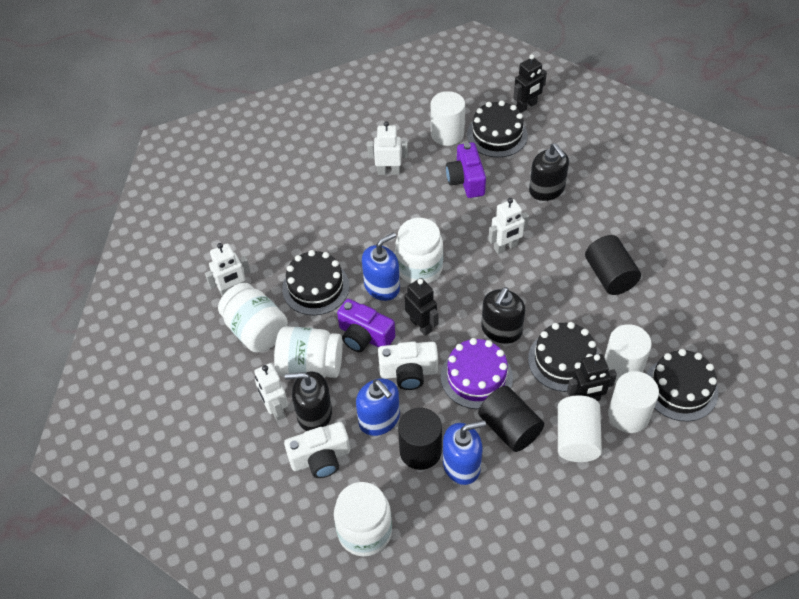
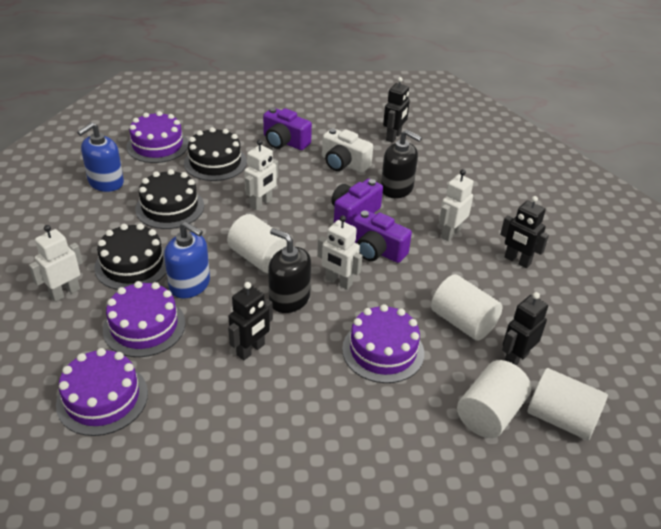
black cake: [282,250,350,315] [467,101,528,157] [528,322,599,392] [646,349,718,421] = 4 -> [94,223,167,290] [135,169,204,229] [184,127,247,181] = 3
black cylinder: [398,408,442,470] [478,386,544,452] [585,235,641,295] = 3 -> none = 0
black robot: [405,278,439,336] [513,54,547,113] [567,354,617,401] = 3 -> [228,282,273,360] [383,77,410,143] [500,196,549,268] [502,292,548,366] = 4
black soap dispenser: [285,371,332,431] [481,287,525,344] [529,143,569,201] = 3 -> [268,228,311,313] [381,130,422,198] = 2
blue soap dispenser: [356,378,400,436] [362,232,400,301] [443,420,486,485] = 3 -> [77,122,124,192] [164,222,210,298] = 2
purple cake: [441,338,513,409] = 1 -> [56,348,148,436] [103,281,186,357] [126,111,189,163] [342,304,424,383] = 4
purple camera: [337,299,395,352] [446,142,486,198] = 2 -> [263,108,312,150] [331,179,383,226] [353,210,412,263] = 3
white camera: [284,422,350,478] [378,342,438,390] = 2 -> [322,128,373,173] = 1
white jar: [218,283,288,352] [274,326,343,378] [334,482,392,556] [395,218,443,284] = 4 -> none = 0

